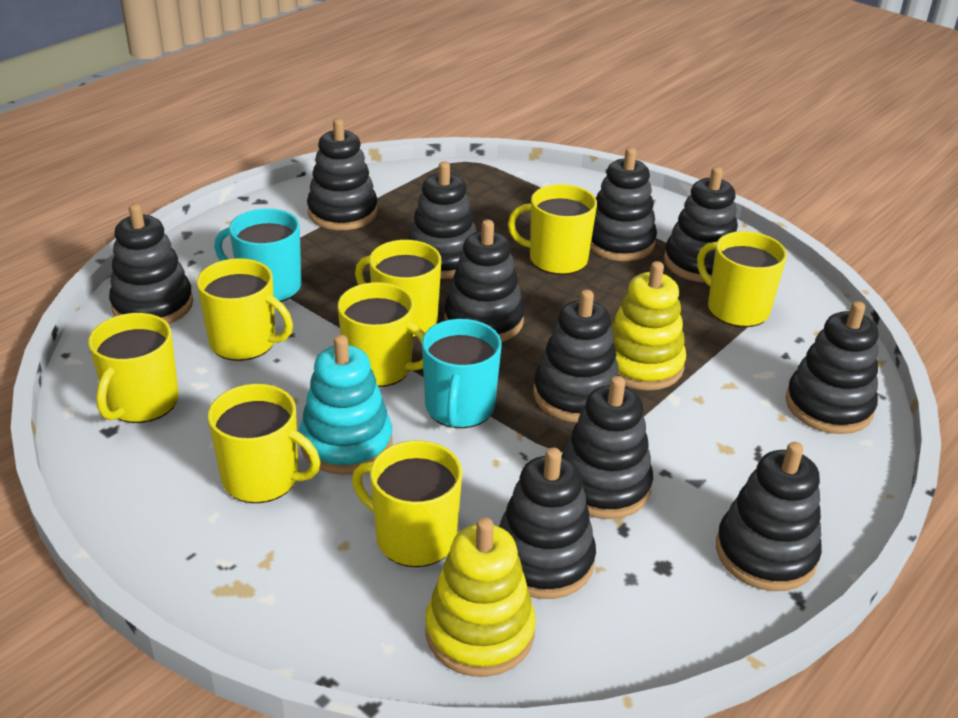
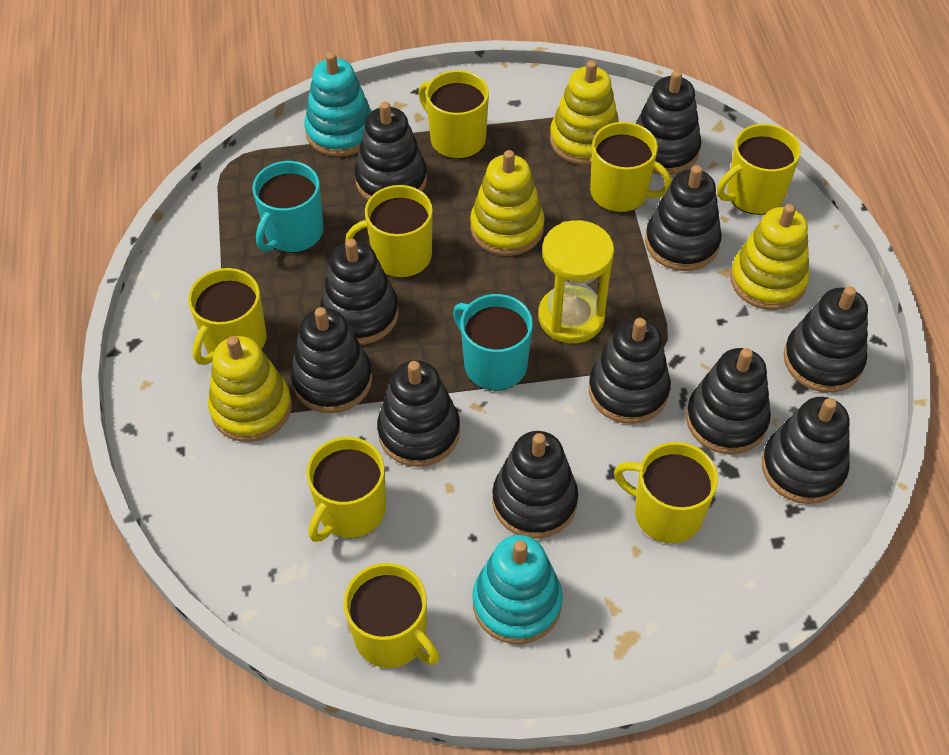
turquoise stacking toy: [299,335,393,475] = 1 -> [304,52,372,157] [472,535,563,644] = 2
yellow hourglass: none = 0 -> [538,220,614,343] = 1
yellow stacking toy: [425,517,536,677] [611,261,686,390] = 2 -> [208,336,292,442] [470,150,545,256] [550,60,619,165] [730,204,810,310] = 4

